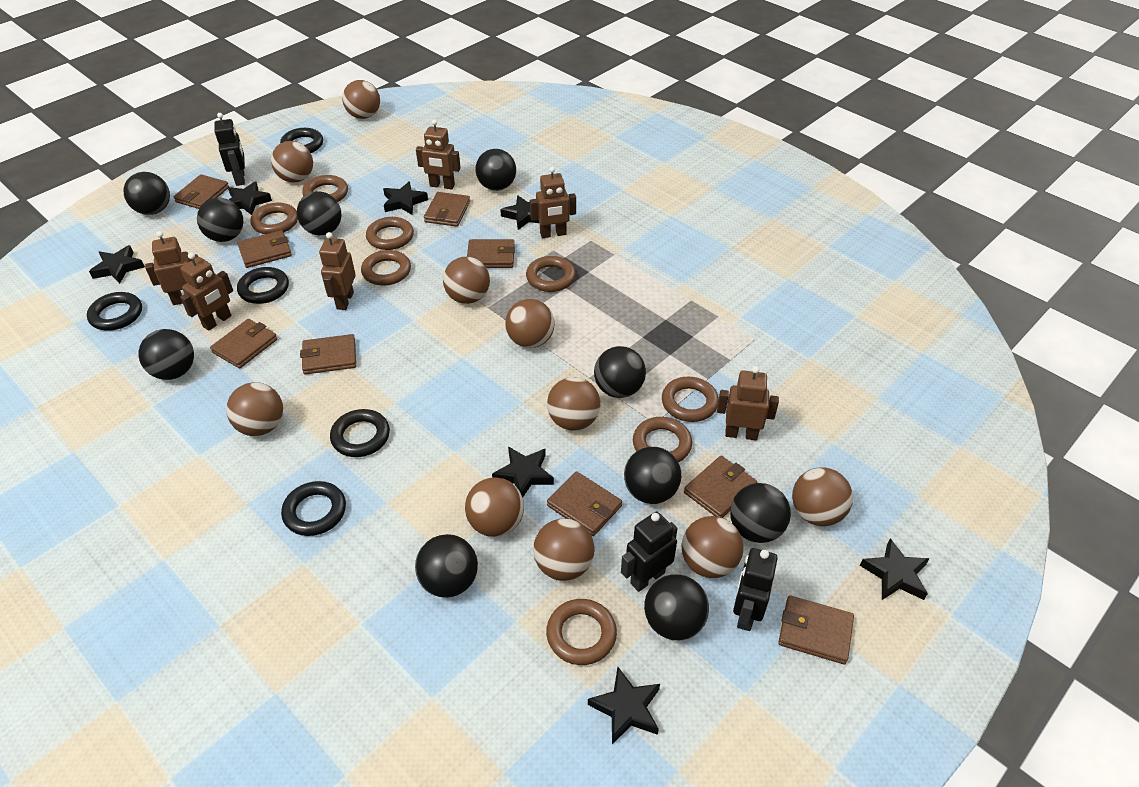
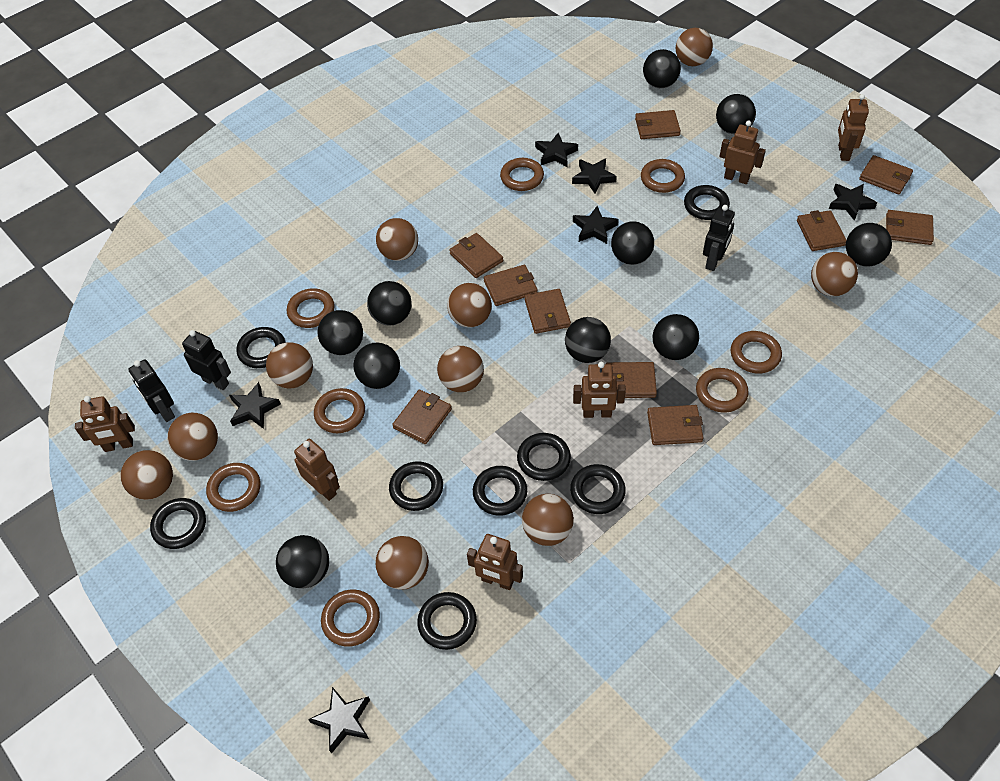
black ring: [87,292,142,331] [237,267,289,304] [280,128,323,153] [281,481,346,536] [330,409,390,457] = 5 -> [150,498,206,549] [236,327,286,368] [389,461,443,511] [417,592,477,650] [473,466,527,516] [517,433,571,481] [570,464,626,514] [684,185,730,220] = 8
black star: [89,245,145,284] [228,181,272,215] [383,181,428,215] [492,446,554,497] [500,195,539,230] [588,667,660,744] [860,538,930,600] = 7 -> [229,382,281,429] [308,687,370,754] [535,133,578,167] [572,158,617,194] [573,206,619,244] [829,184,877,221] = 6
brown wallet: [173,174,229,209] [210,319,277,368] [237,230,292,268] [300,334,356,375] [424,192,470,227] [467,239,515,268] [547,471,622,536] [684,456,757,518] [778,595,854,664] = 9 -> [392,390,452,444] [449,233,503,278] [484,264,538,306] [524,289,571,334] [606,362,657,398] [635,110,681,139] [647,405,703,445] [797,210,846,251] [859,155,913,195] [886,210,934,245] = 10

